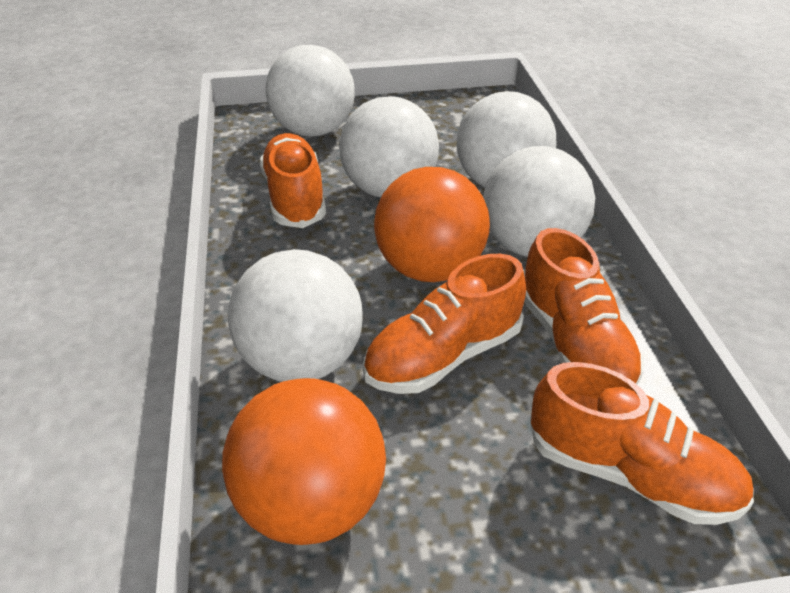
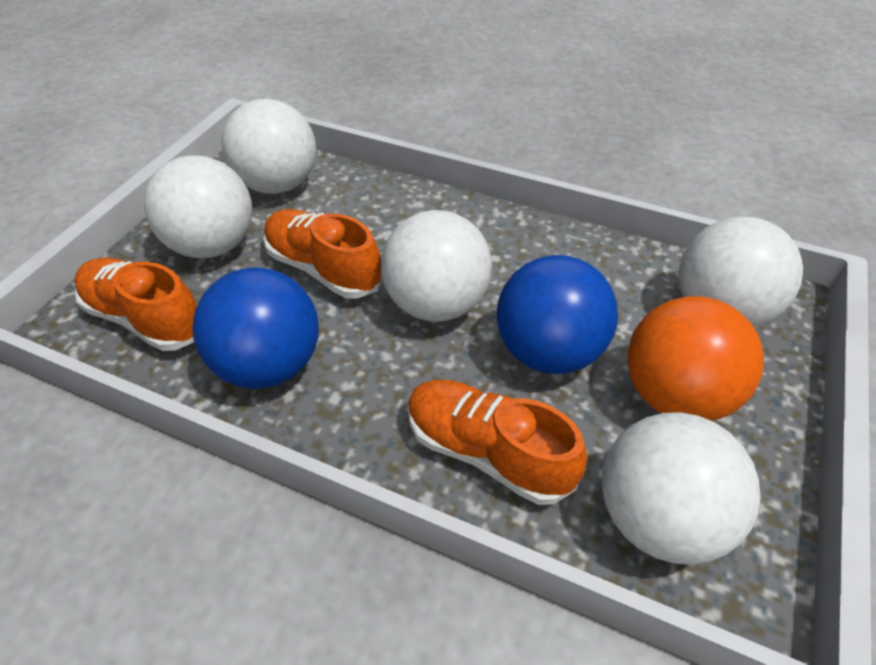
blue ball: none = 0 -> [192,268,319,389] [497,255,618,374] = 2
orange ball: [222,378,386,545] [374,167,490,282] = 2 -> [627,296,764,421] = 1
orange shoe: [260,133,326,228] [363,254,526,394] [524,228,644,385] [530,362,754,525] = 4 -> [74,258,197,351] [263,209,382,299] [408,380,587,505] = 3

